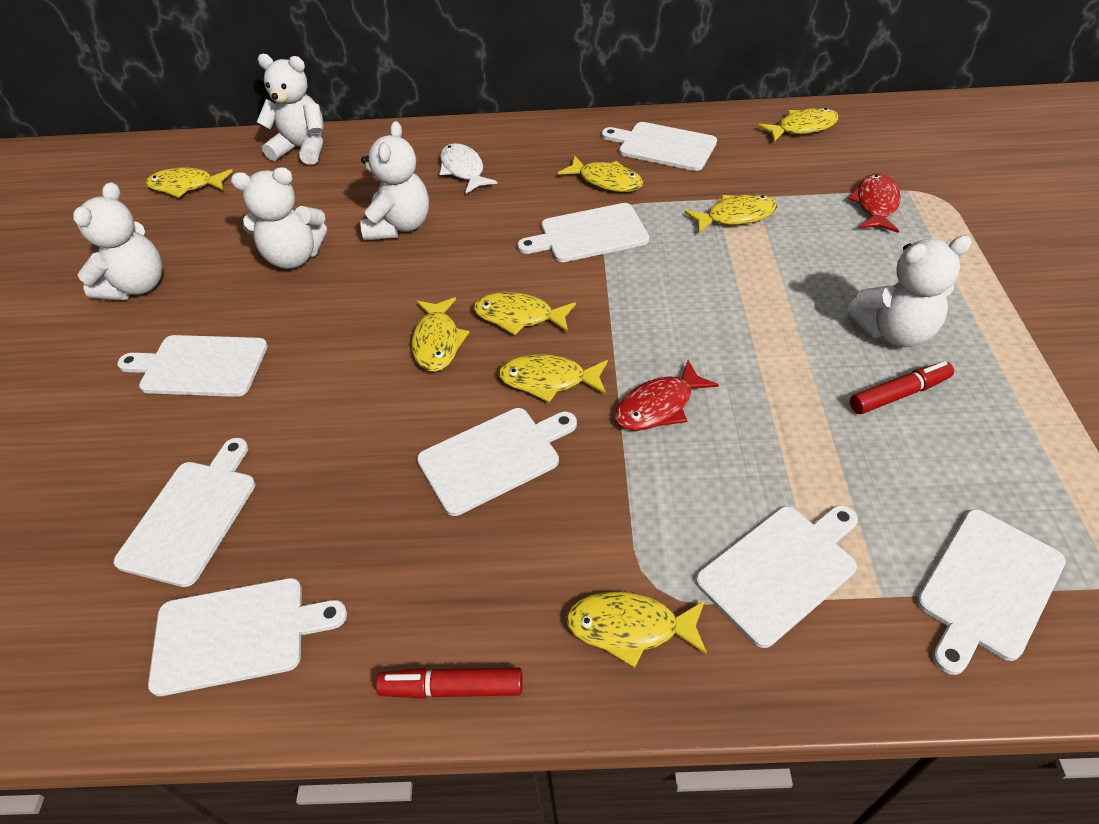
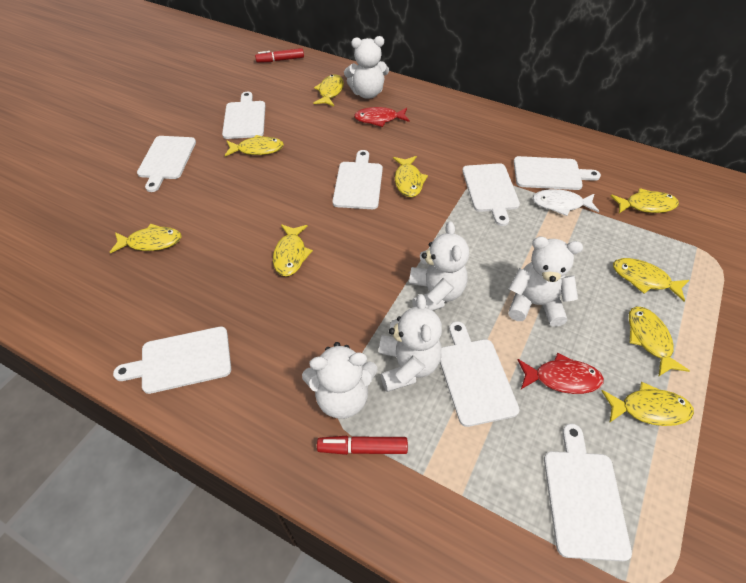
yellow fish: [146,167,233,198] [411,297,470,372] [473,292,576,335] [498,354,608,402] [558,156,643,192] [566,592,707,668] [684,194,777,234] [757,108,839,142] = 8 -> [110,224,182,253] [225,135,284,156] [273,224,313,276] [313,75,344,106] [393,156,428,197] [602,382,694,426] [611,188,679,213] [613,258,689,301] [629,307,690,377] = 9

